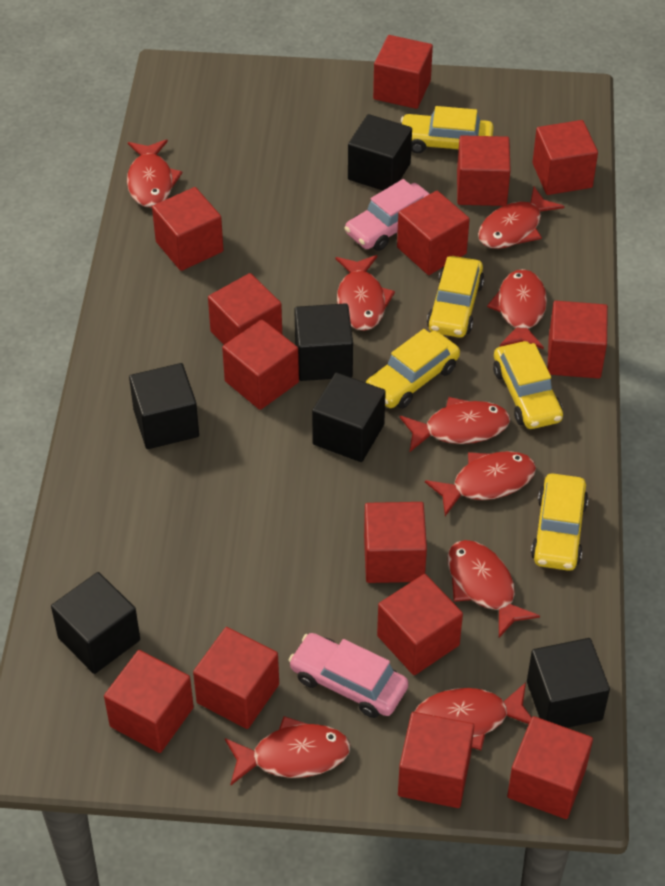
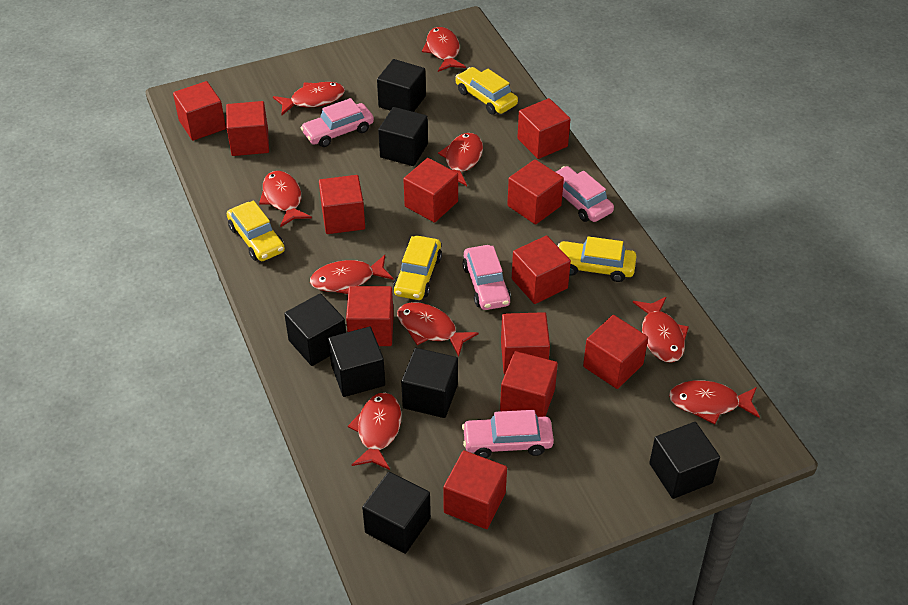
black cube: [51,572,140,674] [129,363,199,449] [294,303,353,381] [312,372,386,462] [348,114,412,190] [527,638,610,728] = 6 -> [284,293,346,366] [328,327,385,397] [362,472,431,554] [377,59,426,112] [378,107,428,166] [401,348,458,418] [649,422,720,499] = 7
pink car: [289,633,409,718] [344,179,430,251] = 2 -> [301,98,374,147] [462,410,554,458] [463,245,511,310] [556,166,614,222] = 4
red cube: [104,650,194,753] [152,187,223,271] [193,627,279,729] [208,273,282,345] [222,319,299,410] [364,502,427,583] [373,35,433,109] [377,574,463,675] [397,191,470,275] [398,712,474,808] [457,135,511,206] [507,716,593,819] [532,120,598,195] [547,301,608,379] = 14 -> [173,81,226,141] [226,101,269,156] [319,175,365,234] [346,286,394,346] [403,158,458,223] [443,450,507,529] [500,351,558,417] [501,312,550,374] [507,159,564,225] [512,236,571,304] [517,98,570,159] [583,315,648,389] = 12
yellow car: [366,329,460,409] [401,106,494,153] [427,256,484,338] [493,341,563,429] [531,473,589,571] = 5 -> [227,201,285,261] [393,236,442,300] [455,67,518,115] [557,236,637,282] = 4

